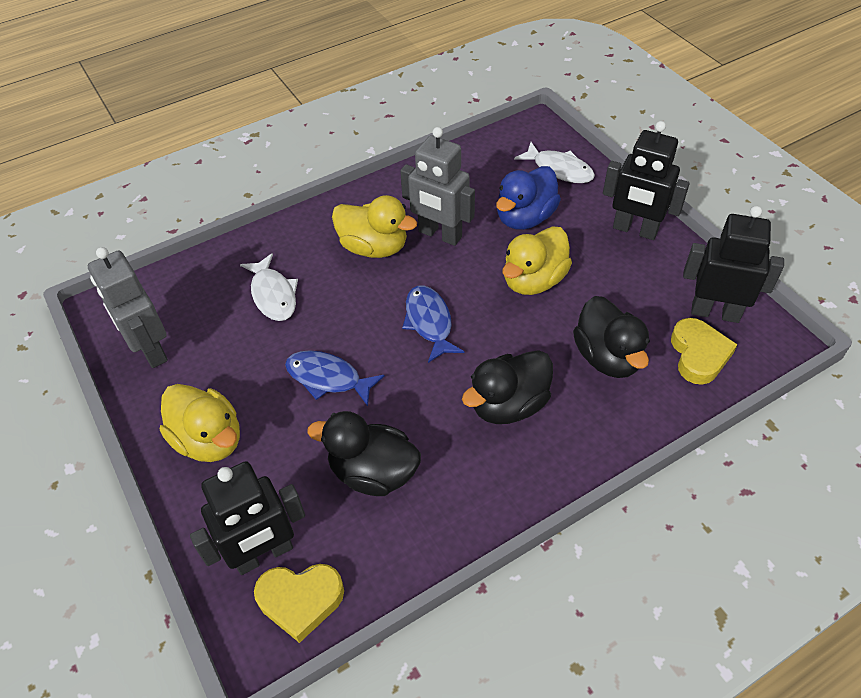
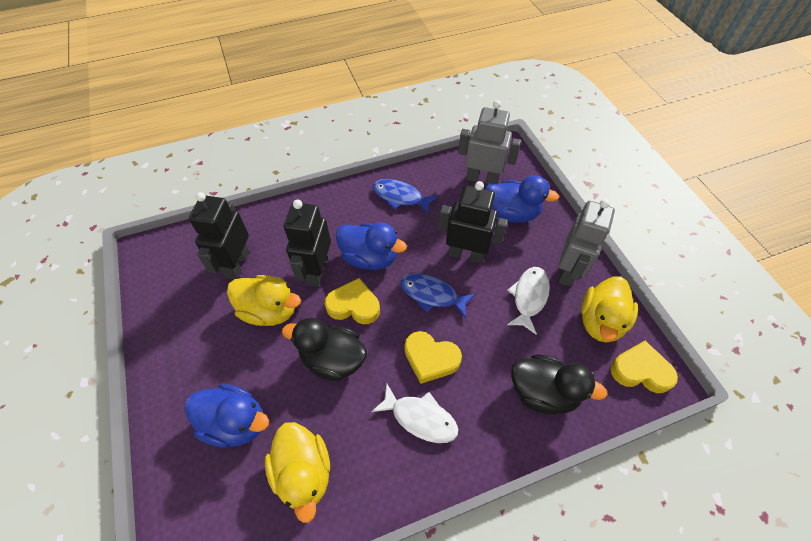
black duck: [307,411,421,496] [462,350,553,424] [573,296,650,378] = 3 -> [282,318,367,381] [511,354,607,415] = 2
blue duck: [496,166,561,230] = 1 -> [184,384,269,448] [336,223,407,270] [485,175,559,223] = 3
yellow heart: [254,564,344,643] [671,318,738,385] = 2 -> [324,278,380,324] [405,331,462,384] [610,341,678,393] = 3

